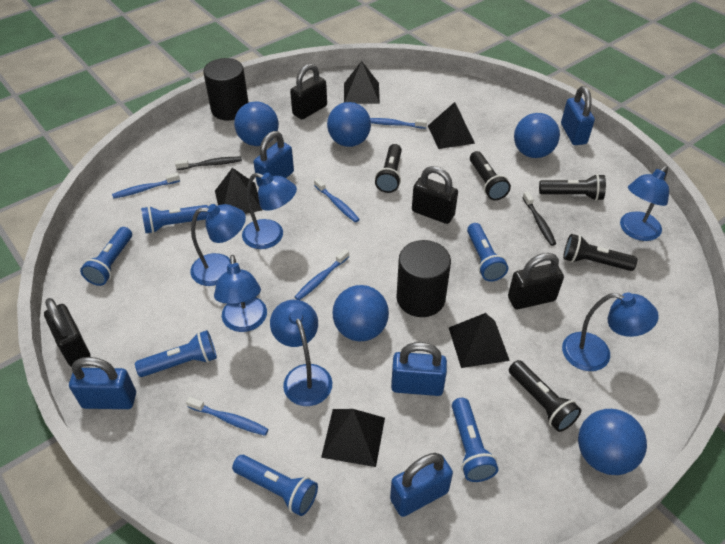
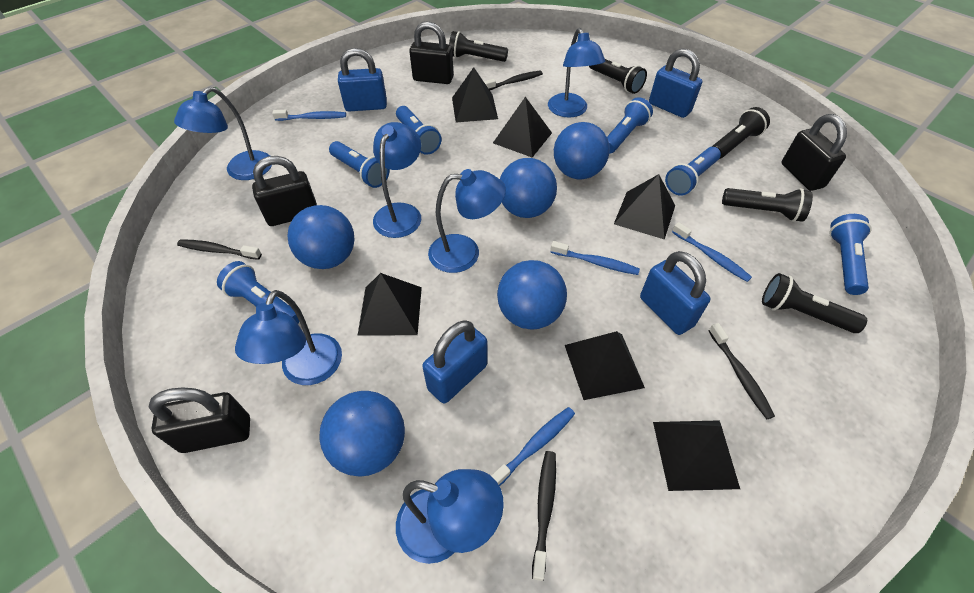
black cylinder: [203,58,249,121] [396,240,451,317] = 2 -> none = 0
black pyramid: [215,168,263,214] [321,409,385,467] [344,61,380,104] [428,102,475,149] [449,313,510,368] = 5 -> [357,273,422,336] [452,67,498,122] [493,97,552,157] [565,331,645,400] [614,174,675,240] [653,420,740,491] = 6
black toothbrush: [175,157,242,170] [522,191,556,246] = 2 -> [177,239,262,260] [484,71,543,90] [532,451,556,581] [708,323,775,419] = 4
blue padlock: [69,357,136,409] [253,131,294,187] [390,453,453,517] [391,342,447,396] [561,86,595,145] = 5 -> [338,48,387,111] [422,320,487,404] [640,251,711,335] [649,48,702,118] = 4
blue toothbrush: [112,173,180,199] [186,397,268,436] [295,249,349,300] [314,178,360,223] [370,118,427,129] = 5 -> [272,110,346,121] [491,407,575,486] [550,241,640,275] [672,222,752,282] = 4

